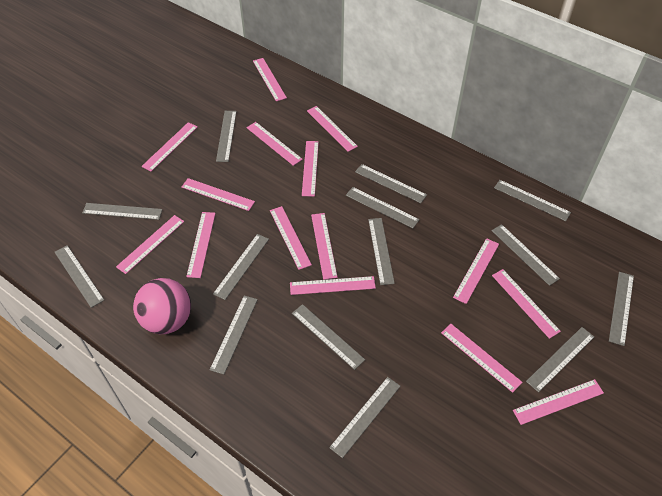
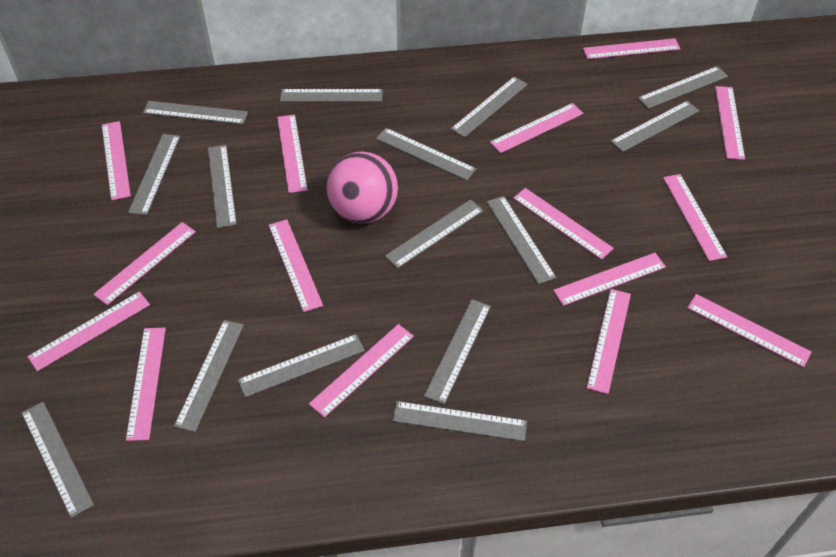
grey ruler: [55,245,104,308] [82,203,163,220] [210,296,258,375] [213,234,269,300] [216,111,237,162] [292,304,365,370] [329,377,400,458] [346,187,420,229] [355,164,427,203] [368,218,395,285] [492,224,560,286] [494,180,571,221] [526,327,594,393] [609,272,634,346] = 14 -> [22,402,94,518] [128,134,180,215] [143,101,248,124] [174,320,244,432] [208,145,237,228] [238,334,365,397] [280,89,382,102] [376,128,476,180] [385,199,483,268] [393,401,527,441] [424,299,491,404] [451,77,528,138] [487,196,556,284] [611,101,699,152] [638,66,728,109] = 15

